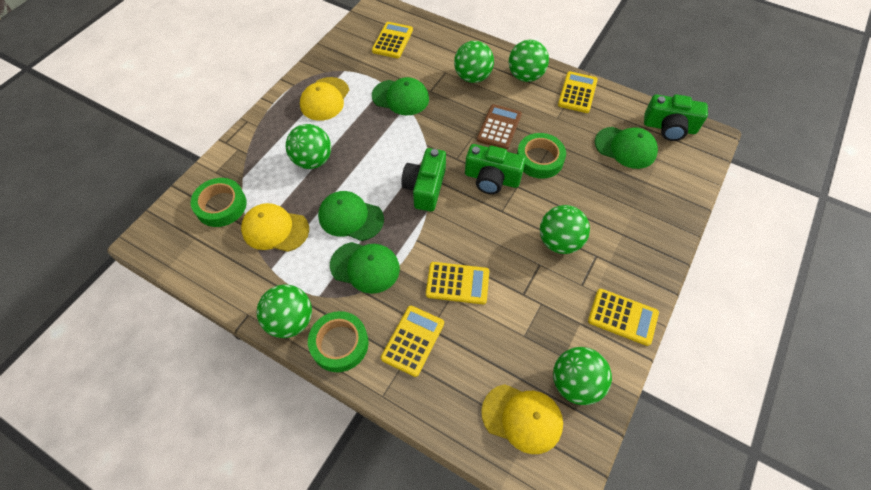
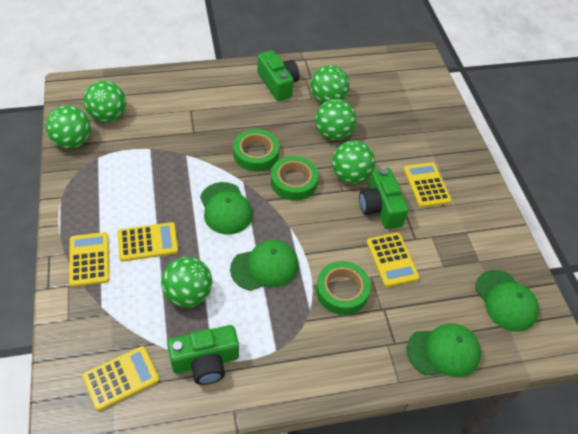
brown calculator: [477,104,522,150] = 1 -> none = 0
yellow cap: [241,203,309,252] [300,77,349,121] [481,384,563,454] = 3 -> none = 0

